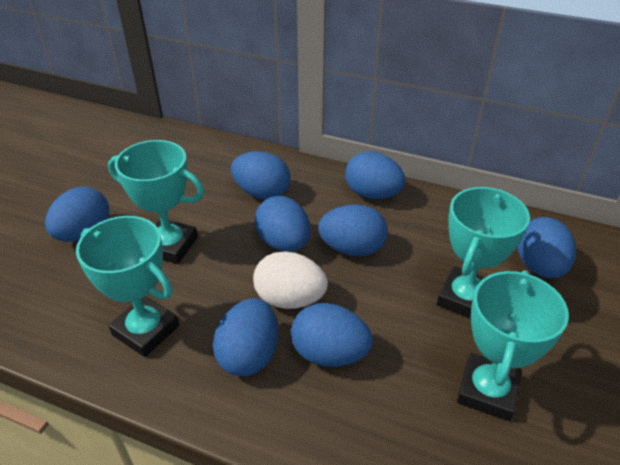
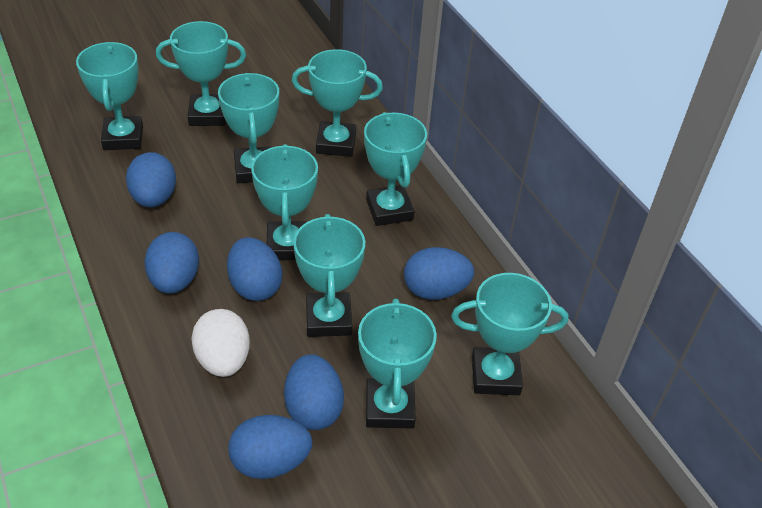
blue egg: [45,187,109,242] [213,298,278,376] [231,151,290,200] [255,196,310,252] [291,303,373,367] [318,204,388,256] [345,151,405,199] [517,217,576,278] = 8 -> [126,152,176,207] [144,232,199,294] [227,237,282,301] [228,415,312,479] [284,354,344,430] [404,247,474,300] = 6
turquoise trophy: [76,216,179,357] [108,140,204,264] [437,187,530,318] [457,270,569,421] = 4 -> [76,42,143,150] [156,21,246,126] [218,73,279,183] [251,144,318,260] [292,49,383,157] [293,214,365,337] [358,299,437,429] [364,112,427,226] [451,273,568,395] = 9

